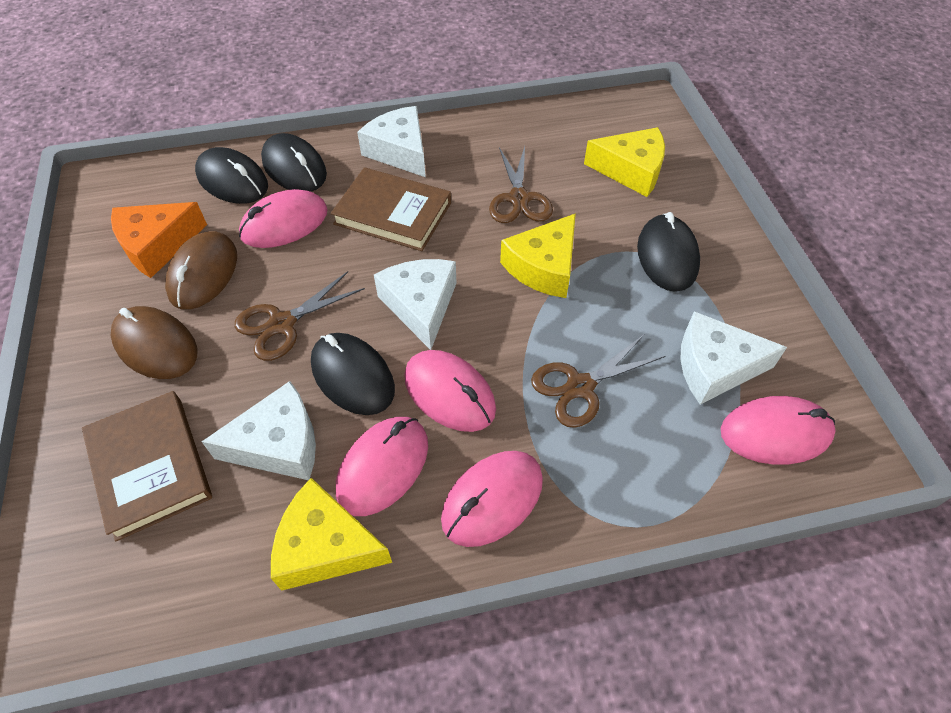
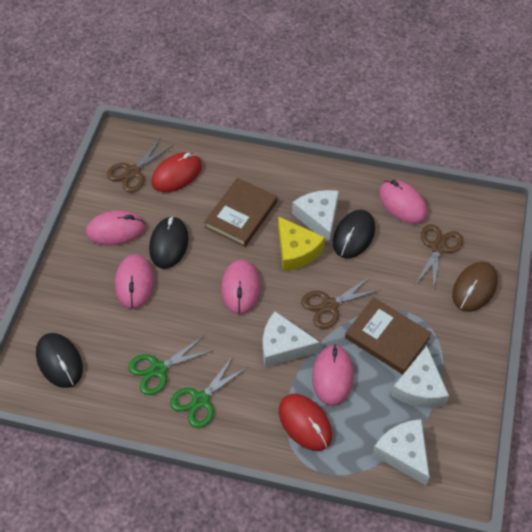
black mouse: [195,147,268,204] [261,133,327,192] [311,333,395,415] [637,212,700,292] = 4 -> [36,333,83,388] [149,216,189,269] [333,210,375,259] = 3
brown mouse: [111,306,197,379] [165,231,237,309] = 2 -> [452,262,498,312] = 1
green scissors: none = 0 -> [128,336,212,395] [170,355,248,428] = 2
orange cheese: [111,202,207,278] = 1 -> none = 0
red mouse: none = 0 -> [151,152,202,192] [279,394,332,451] = 2
yellow cheese: [271,478,392,591] [500,213,576,298] [584,127,665,197] = 3 -> [278,216,325,272] = 1

